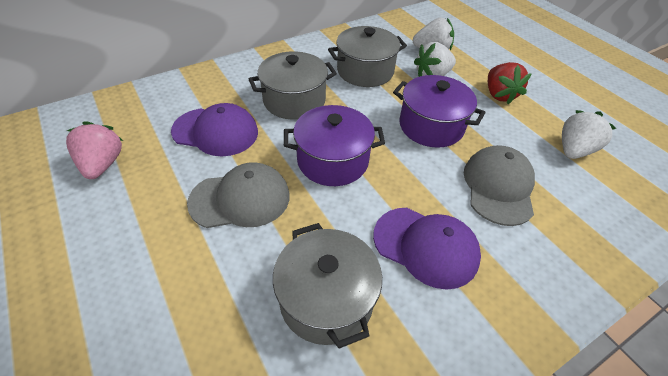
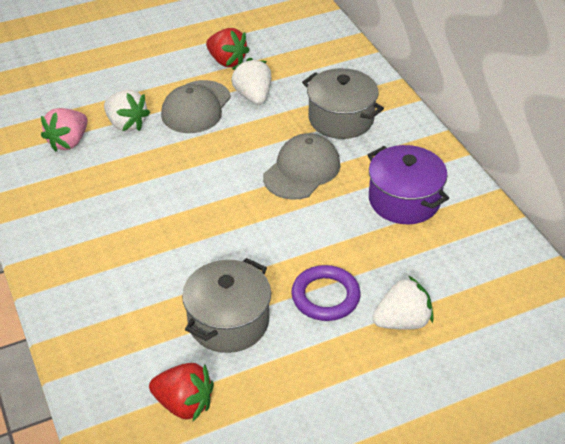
grey pot: [249,51,337,120] [273,223,382,349] [328,26,407,87] = 3 -> [182,258,271,353] [302,68,384,139] = 2
purple cap: [171,103,258,156] [373,208,481,290] = 2 -> none = 0
purple pot: [284,105,385,186] [393,75,486,148] = 2 -> [368,145,449,224] = 1
purple ring: none = 0 -> [291,265,361,321] = 1
red strawberry: [488,62,531,104] = 1 -> [149,363,214,421] [206,28,249,67] = 2

